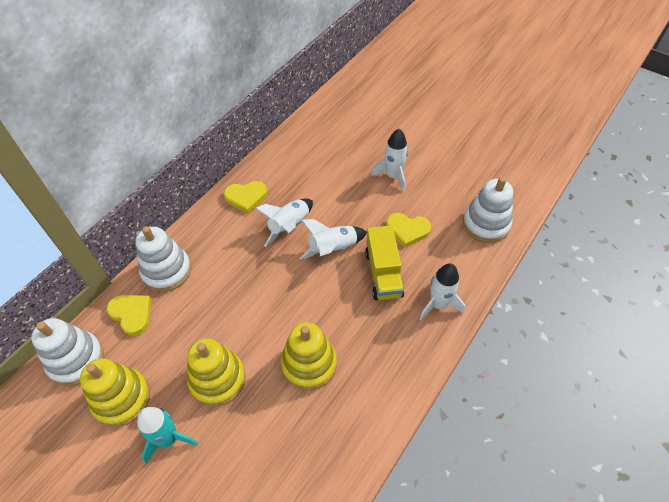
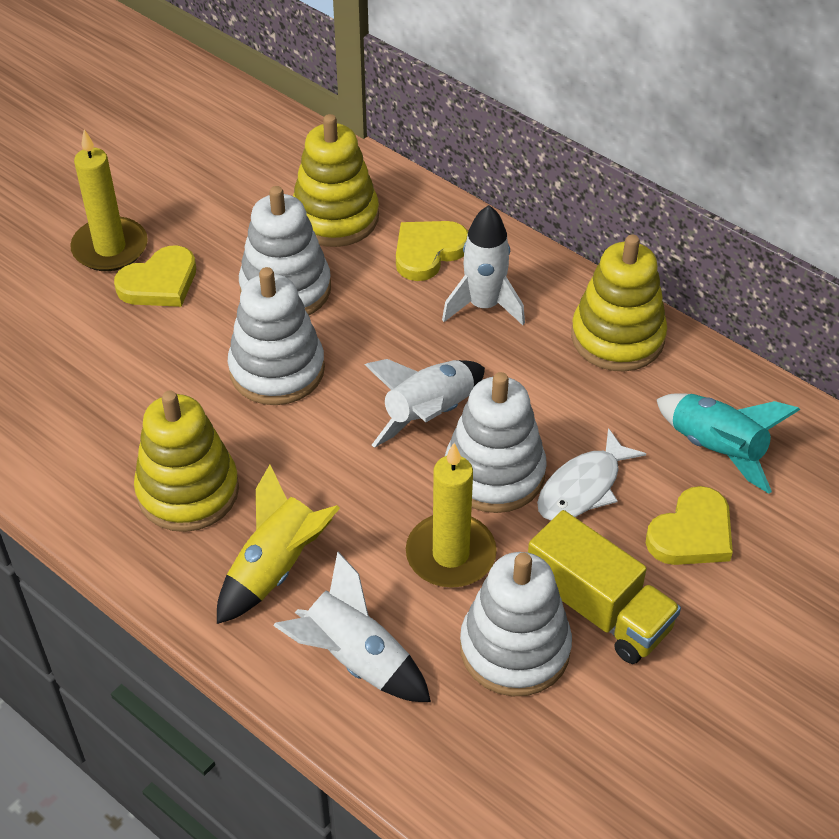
white fish: none = 0 -> [537,428,646,520] = 1
white rocket: [255,199,313,247] [300,219,367,260] [371,129,408,192] [419,263,465,320] = 4 -> [273,552,431,702] [365,359,485,448] [442,205,525,325] = 3
white stacking toy: [31,318,104,386] [135,226,191,292] [463,177,513,243] = 3 -> [228,267,325,405] [239,186,331,315] [445,372,547,513] [460,552,572,696] = 4
yellow candle: none = 0 -> [70,129,148,271] [406,443,497,588] = 2
yellow rocket: none = 0 -> [217,465,340,624] = 1

